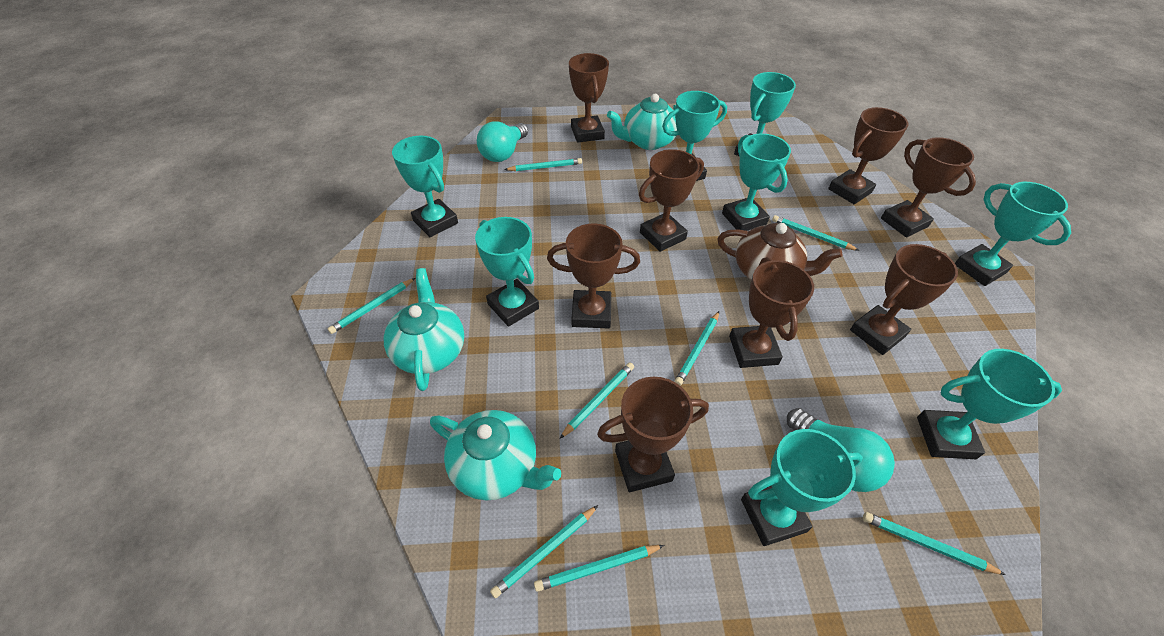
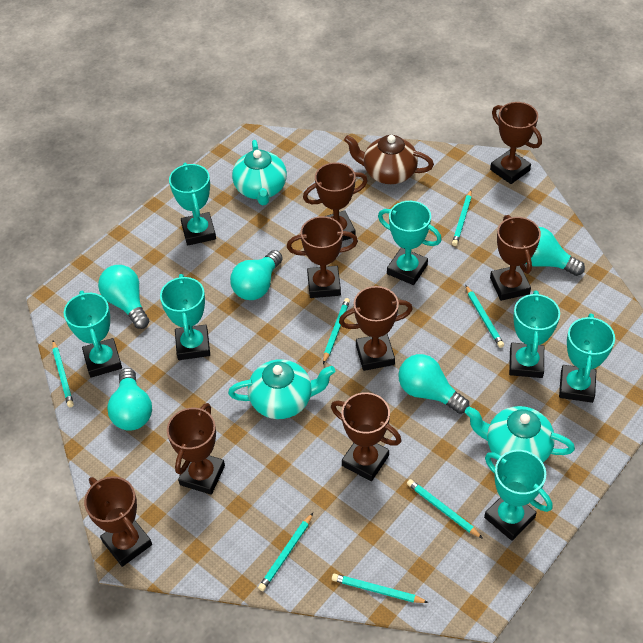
turquoise light bulb: [477,121,528,162] [787,408,895,492] = 2 -> [98,265,149,329] [107,368,152,431] [230,250,283,300] [398,354,469,414] [526,227,585,276] = 5
turquoise pencil: [328,278,415,334] [490,505,598,598] [504,158,582,171] [534,545,664,592] [559,362,634,439] [675,311,719,386] [772,215,860,251] [863,512,1006,575] = 8 -> [52,341,74,407] [258,513,313,591] [323,298,350,364] [332,574,429,603] [407,479,483,539] [452,190,472,246] [465,285,504,348] = 7
turquoise trophy: [392,136,458,237] [475,217,539,327] [662,91,727,181] [722,134,791,231] [734,72,796,156] [741,429,863,546] [917,349,1062,459] [955,182,1071,286] = 8 -> [64,291,122,378] [160,274,210,360] [169,163,216,245] [378,201,442,285] [484,450,552,541] [509,291,560,378] [559,313,615,403] = 7

